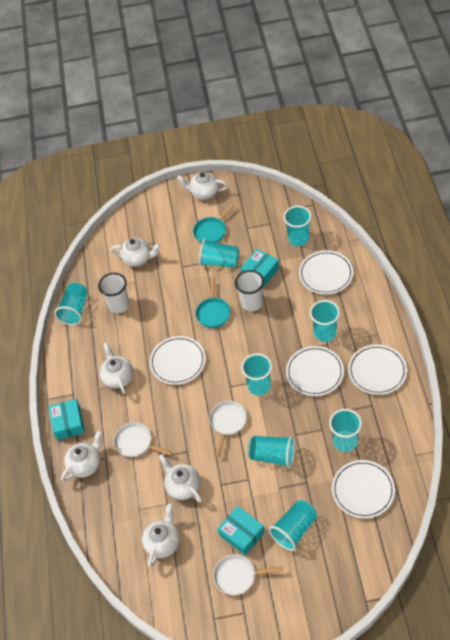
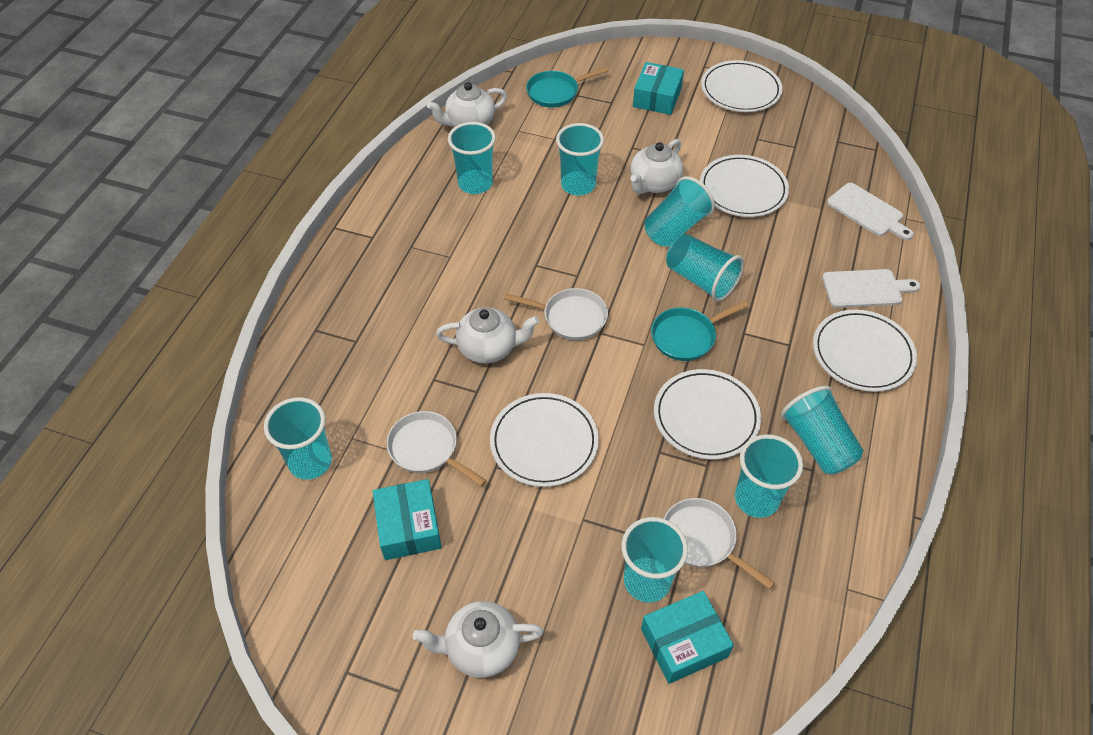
white cup: [98,273,130,313] [235,270,264,311] = 2 -> none = 0
white cutting board: none = 0 -> [822,269,920,308] [827,183,914,240] = 2
white teapot: [61,431,102,482] [100,343,133,394] [110,238,161,267] [142,503,180,567] [159,454,202,502] [177,172,228,200] = 6 -> [413,601,544,678] [427,82,507,127] [436,307,539,364] [630,139,683,194] = 4

